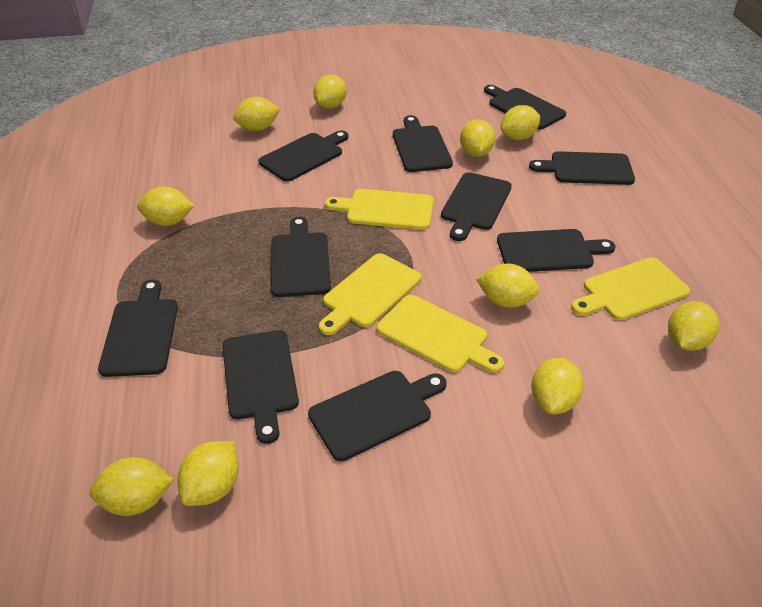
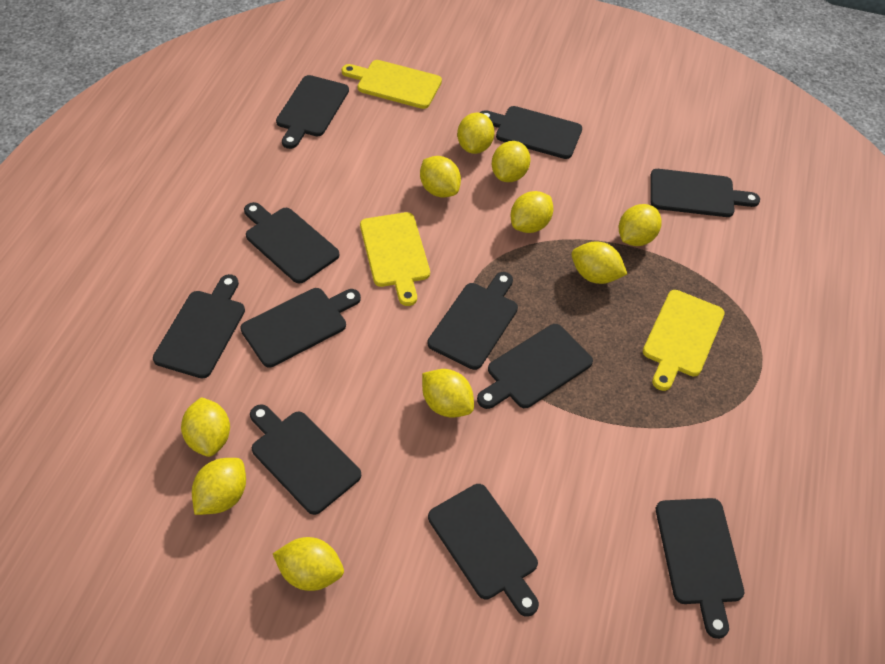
black cutting board: [98,279,178,377] [222,330,299,444] [258,130,349,182] [271,217,331,297] [308,371,447,461] [393,115,453,172] [441,172,512,241] [484,85,566,130] [497,229,615,272] [529,151,635,185] = 10 -> [153,274,245,379] [240,288,361,367] [244,202,340,284] [250,404,361,515] [276,75,349,149] [428,272,518,370] [428,484,539,617] [477,324,593,409] [480,106,582,159] [650,169,760,217] [656,498,744,639] = 11
yellow cutting board: [319,253,421,335] [325,189,434,230] [377,295,504,373] [571,257,690,320] = 4 -> [342,60,442,109] [360,212,430,306] [643,290,725,391] = 3

